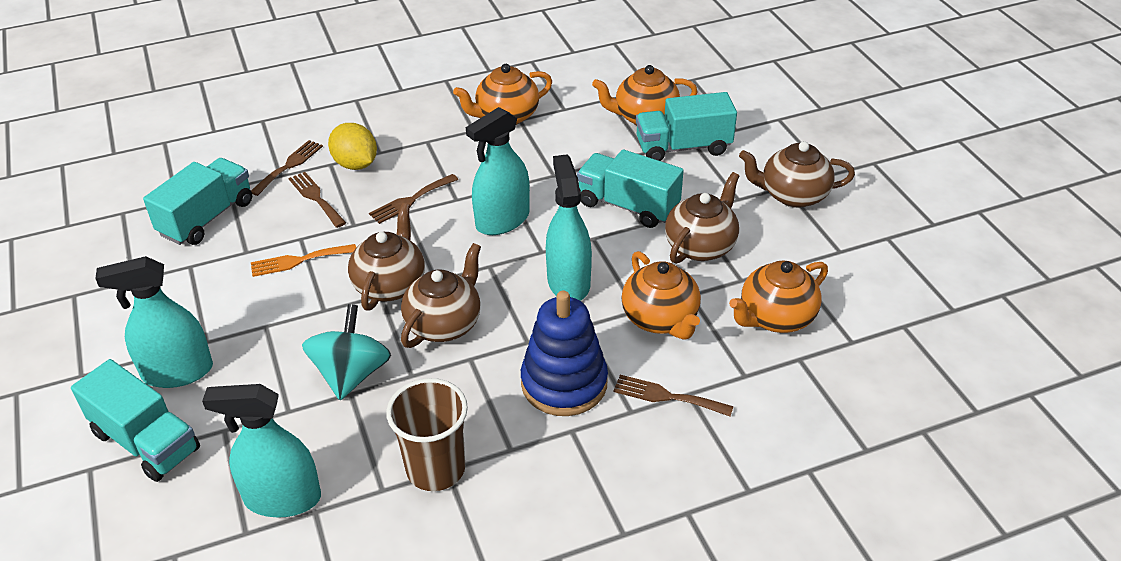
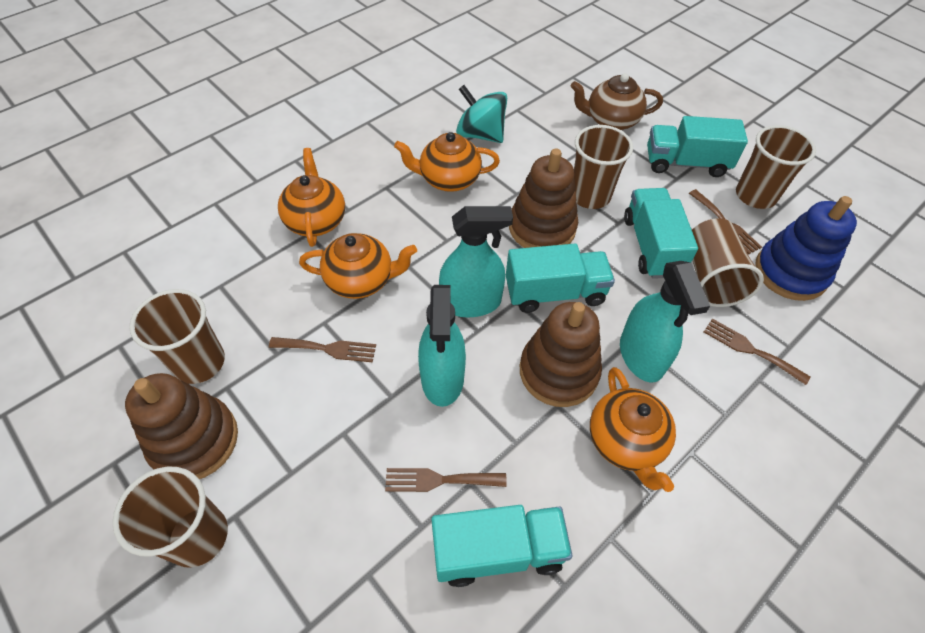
brown cup: [386,378,468,491] = 1 -> [112,467,228,567] [129,289,225,384] [574,125,633,209] [692,218,764,307] [736,125,816,209] = 5
brown stacking toy: none = 0 -> [125,373,238,479] [509,148,578,248] [520,302,602,407] = 3
brown teapot: [348,203,425,311] [401,243,481,348] [665,172,740,264] [739,141,855,208] = 4 -> [571,73,663,130] = 1
orange fork: [251,244,356,277] = 1 -> none = 0
turquoise spray bottle: [95,256,213,388] [202,384,321,517] [466,107,530,235] [546,154,592,301] = 4 -> [418,285,466,407] [439,206,513,317] [620,261,710,382] = 3
yellow lemon: [328,123,377,170] = 1 -> none = 0

